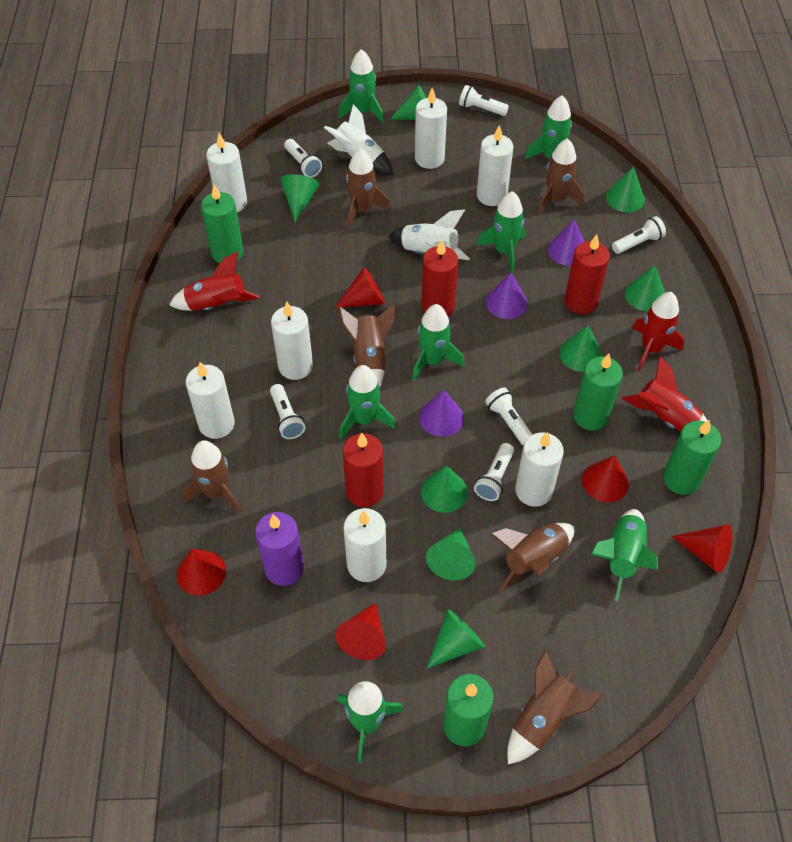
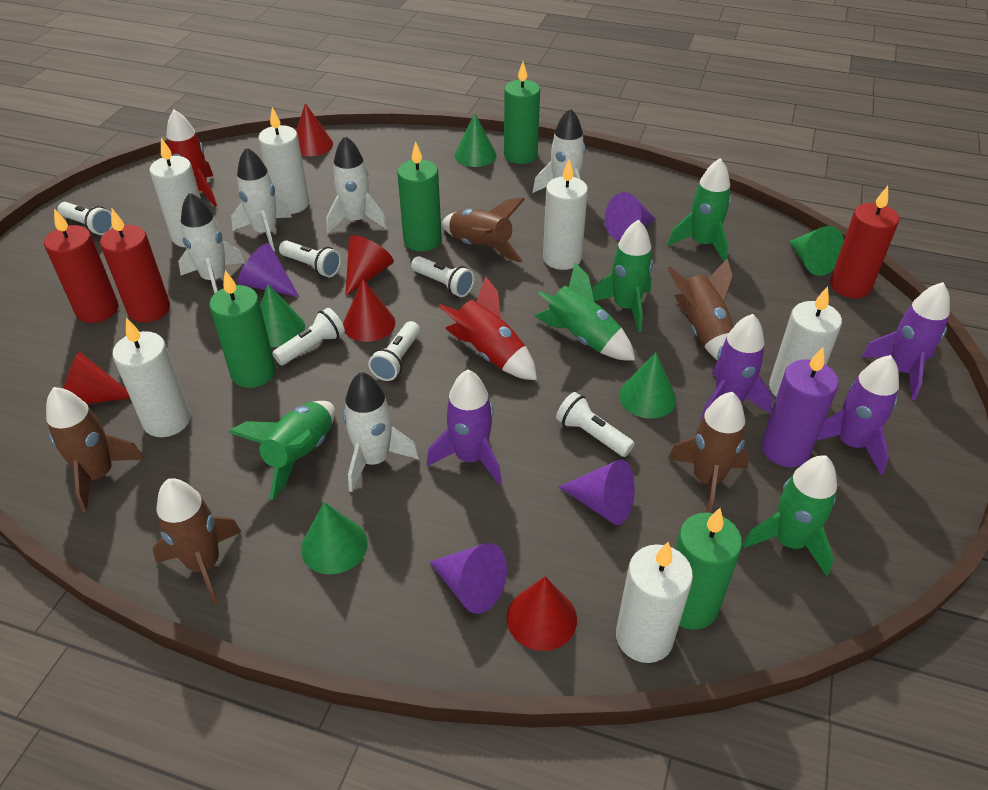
brown rocket: [182,440,242,514] [339,304,395,389] [346,148,391,228] [491,523,575,592] [507,650,604,764] [537,138,585,214] = 6 -> [46,387,144,512] [153,478,241,604] [442,198,525,262] [667,259,734,361] [668,392,750,513] = 5
green cone: [281,174,319,223] [390,85,426,120] [421,466,468,513] [426,528,475,581] [426,609,485,669] [559,325,603,372] [606,167,645,212] [625,265,665,311] = 8 -> [260,284,305,347] [301,502,367,574] [455,113,497,167] [619,352,677,418] [789,226,844,276] = 5
green rocket: [337,681,404,763] [338,49,384,123] [339,365,396,439] [412,304,464,381] [476,191,526,273] [525,95,572,159] [591,509,658,601] = 7 -> [228,401,335,500] [534,262,635,361] [592,220,653,332] [668,158,731,261] [743,455,837,576] = 5
purple cone: [419,390,464,437] [486,273,528,319] [548,219,584,266] = 3 -> [238,243,299,297] [429,543,507,614] [559,459,635,525] [605,192,656,241] = 4
purple rocket: none = 0 -> [427,370,502,484] [700,314,773,422] [817,355,899,475] [861,282,950,400] = 4
red rocket: [169,251,260,311] [622,356,708,432] [632,292,684,371] = 3 -> [166,110,217,207] [438,276,537,380] = 2
white candle: [186,362,235,439] [206,133,247,213] [271,301,313,380] [344,508,386,582] [415,88,447,169] [477,125,513,206] [515,432,564,507] = 7 -> [112,318,191,437] [149,138,201,247] [258,107,309,214] [543,159,588,270] [616,542,693,663] [769,286,842,397] = 6
white rocket: [324,104,393,175] [388,209,470,260] = 2 -> [178,192,245,293] [231,147,292,252] [326,136,387,233] [343,372,419,492] [533,108,585,193] = 5

